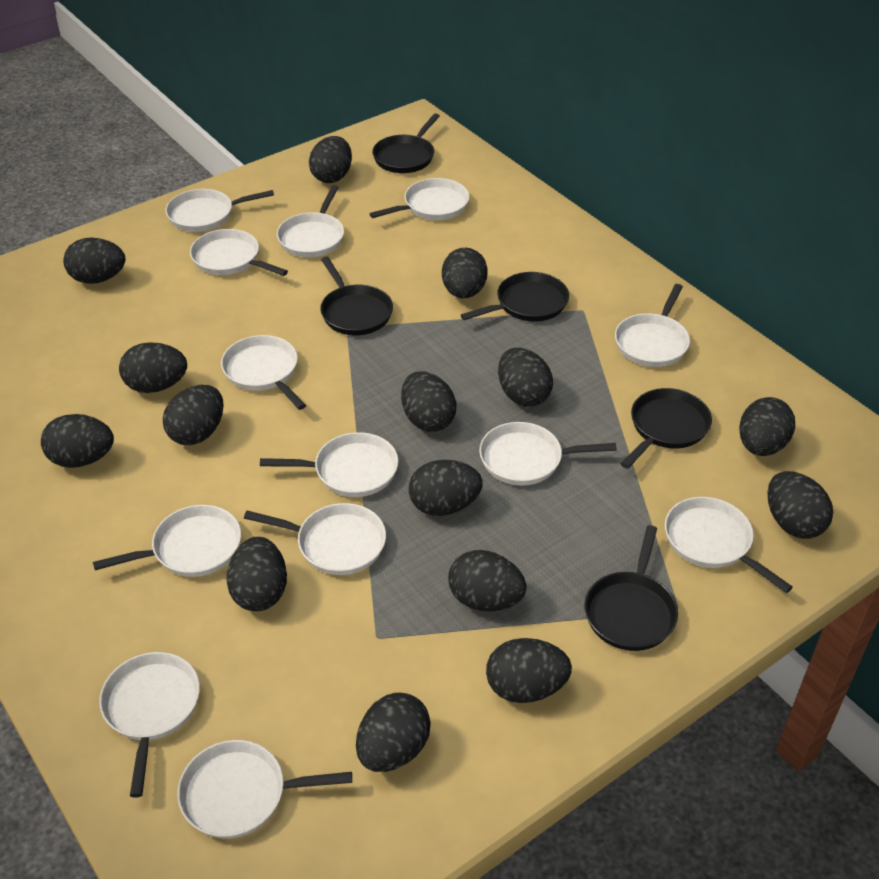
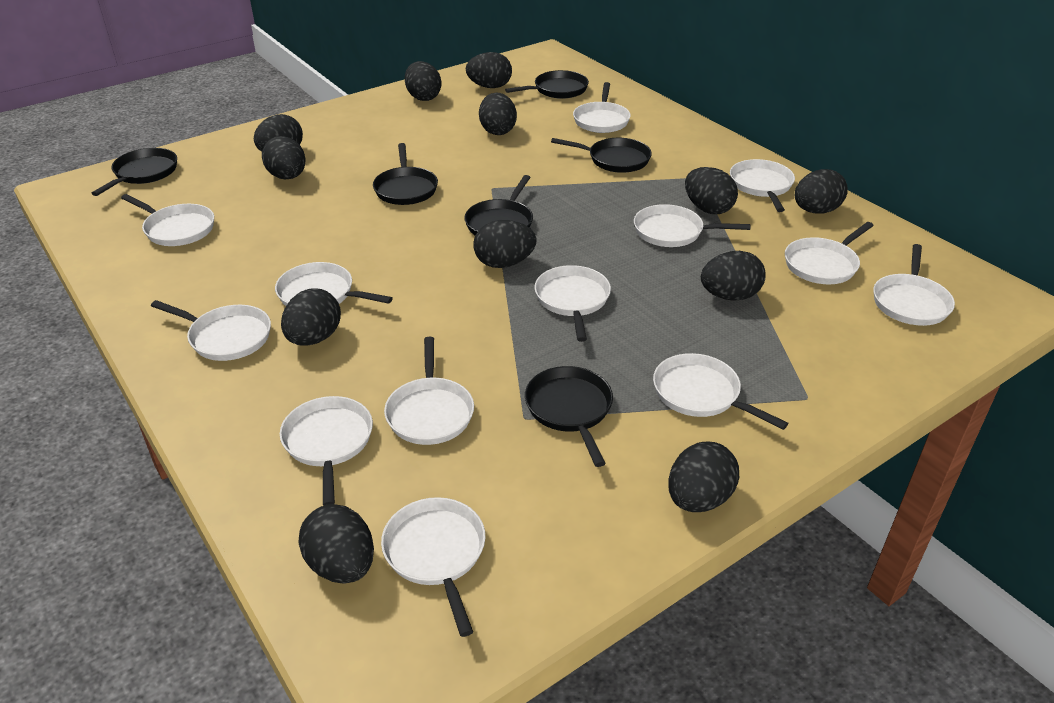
black egg: [41,414,114,468] [63,238,125,284] [119,342,187,393] [163,385,223,445] [226,537,287,611] [309,136,352,183] [356,693,431,772] [401,372,456,432] [409,460,483,516] [442,248,488,299] [448,550,527,611] [486,638,572,703] [498,348,553,407] [739,397,795,456] [767,471,833,539] = 15 -> [254,114,303,152] [262,136,306,180] [281,288,341,346] [298,504,374,584] [405,61,441,101] [466,52,512,88] [474,220,536,268] [479,93,517,135] [668,442,739,512] [685,167,738,214] [701,251,766,301] [795,169,848,214] = 12
black pan: [320,256,393,335] [372,113,440,173] [461,272,569,322] [584,525,678,651] [621,388,712,469] = 5 -> [91,148,177,196] [373,143,438,205] [464,175,533,235] [505,70,589,99] [525,366,613,467] [551,138,652,173] = 6

